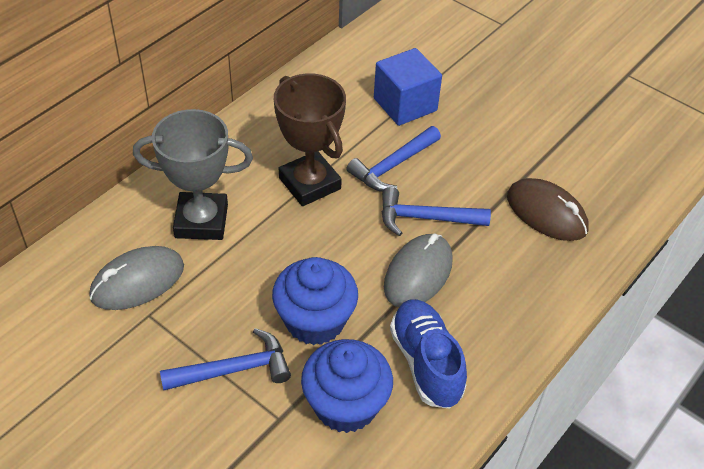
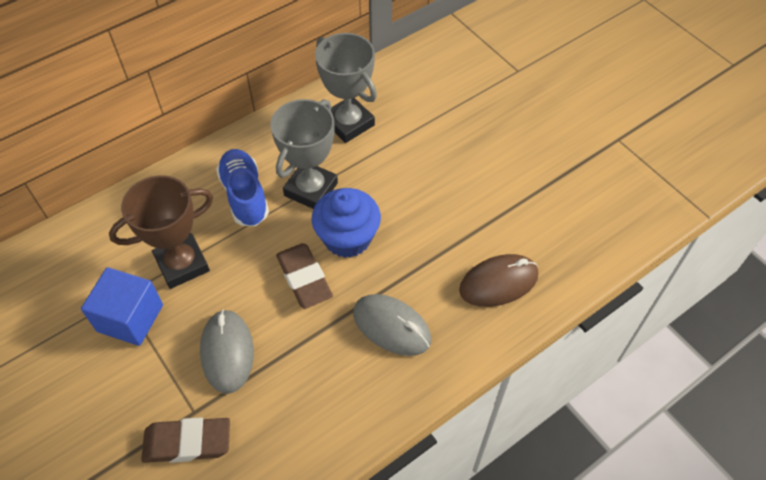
blue cupcake: [272,257,358,345] [301,339,393,433] = 2 -> [312,188,381,258] = 1
blue hammer: [160,328,291,390] [347,126,441,192] [382,187,491,236] = 3 -> none = 0
brown eraser: none = 0 -> [141,417,230,463] [276,243,333,309] = 2
grey trophy: [133,109,253,240] = 1 -> [270,99,338,209] [315,33,377,143] = 2

